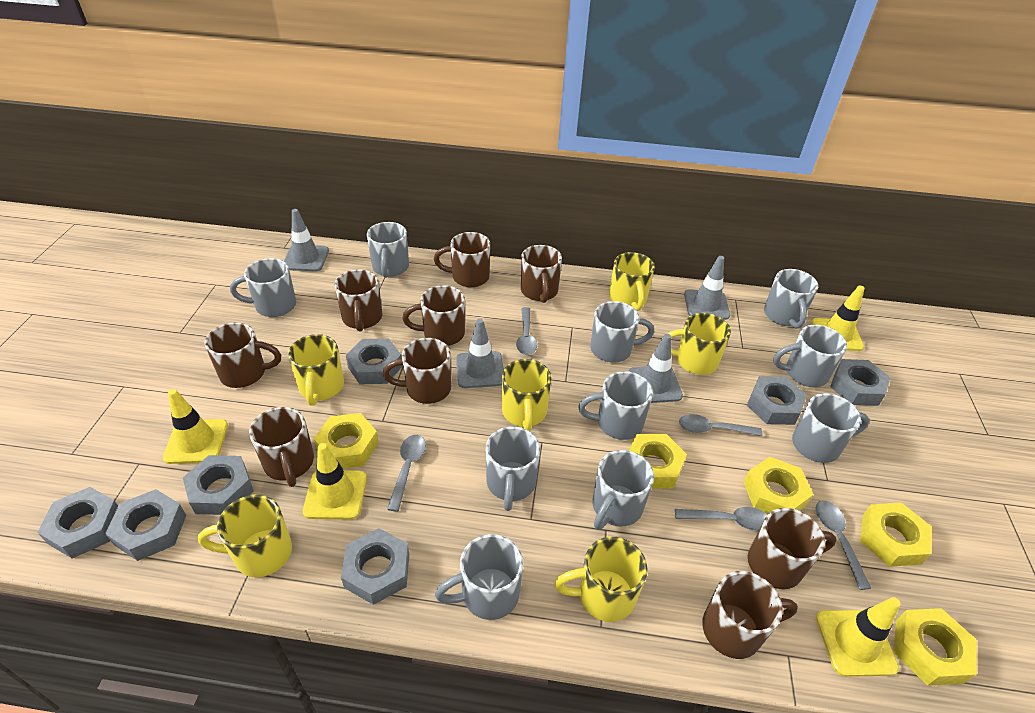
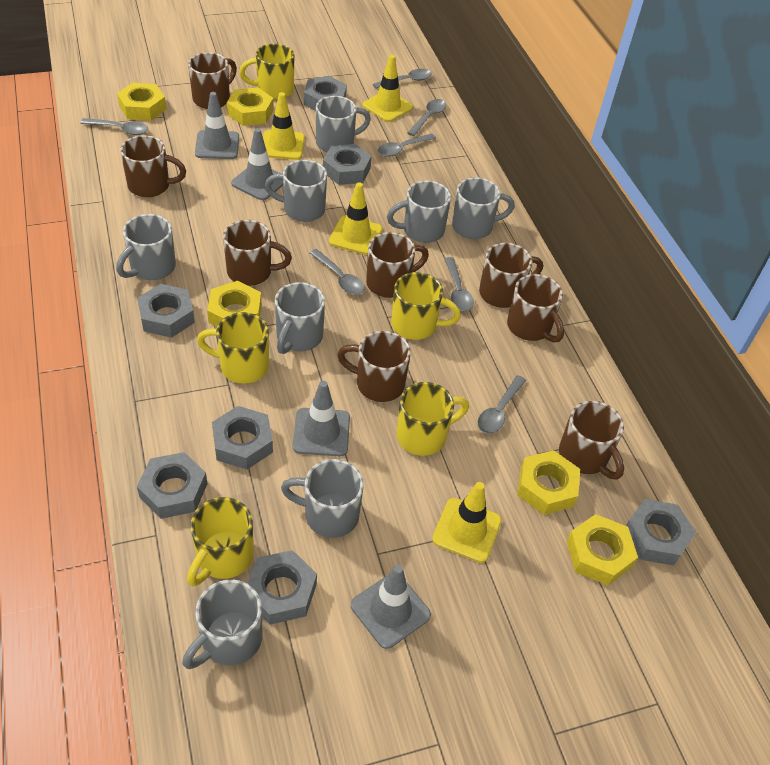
brown mug: [204,322,281,388] [249,407,314,487] [334,269,382,332] [383,338,451,404] [402,285,465,346] [434,232,491,287] [521,245,562,303] [702,571,798,659] [748,508,837,589] = 9 -> [120,135,186,197] [188,52,237,109] [223,220,292,286] [337,331,411,402] [366,232,429,298] [479,243,543,308] [507,274,564,343] [559,401,624,480] = 8
grey mug: [230,258,296,317] [367,222,409,278] [435,534,523,620] [486,427,540,511] [578,371,653,440] [590,301,654,363] [592,450,654,530] [764,269,818,329] [773,325,847,387] [792,393,869,463] = 10 -> [116,214,176,280] [182,580,263,669] [265,160,327,222] [275,282,325,354] [281,459,364,538] [316,96,371,152] [387,181,451,243] [452,177,515,239] = 8
grey spoon: [387,435,426,512] [516,307,537,355] [675,507,767,530] [679,414,762,436] [816,501,871,590] = 5 -> [80,118,148,135] [310,249,364,295] [373,69,432,89] [378,133,436,157] [407,99,447,136] [445,257,474,311] [478,375,526,434] = 7
yellow mug: [198,495,292,577] [288,334,344,406] [502,359,551,432] [554,537,648,622] [609,252,655,311] [667,313,731,375] = 6 -> [187,497,254,586] [197,312,269,384] [239,44,295,99] [391,272,461,340] [396,382,469,456] = 5

